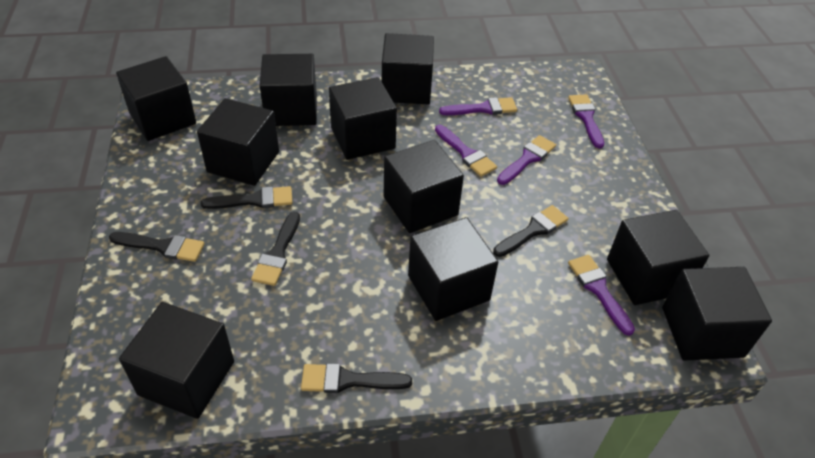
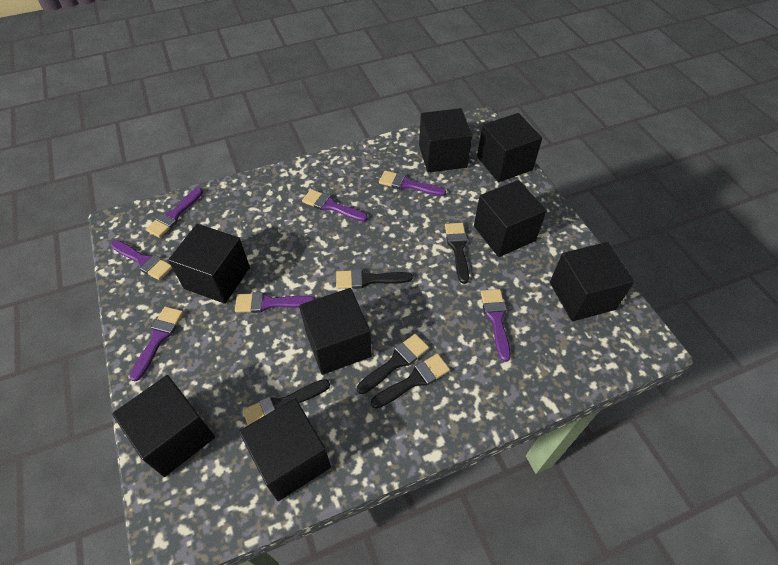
black cube: [116,56,196,141] [119,302,234,419] [197,98,279,186] [260,54,317,126] [329,77,397,160] [382,33,434,104] [384,140,464,233] [408,217,498,321] [607,210,709,305] [662,267,772,361] = 10 -> [112,375,215,477] [168,224,250,304] [239,398,331,501] [299,288,372,375] [419,108,472,173] [474,180,547,257] [477,113,542,182] [550,242,634,321] = 8
purple brush: [435,125,497,177] [439,97,517,115] [497,135,556,185] [568,94,604,149] [568,255,635,336] = 5 -> [111,240,172,280] [129,306,184,381] [146,188,203,238] [235,292,315,313] [302,189,368,222] [379,171,446,196] [481,289,511,362] = 7

